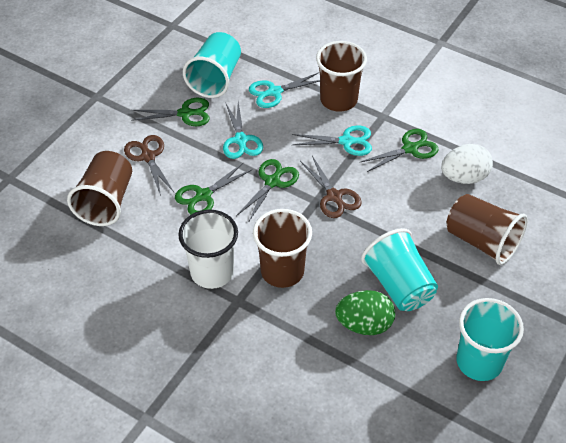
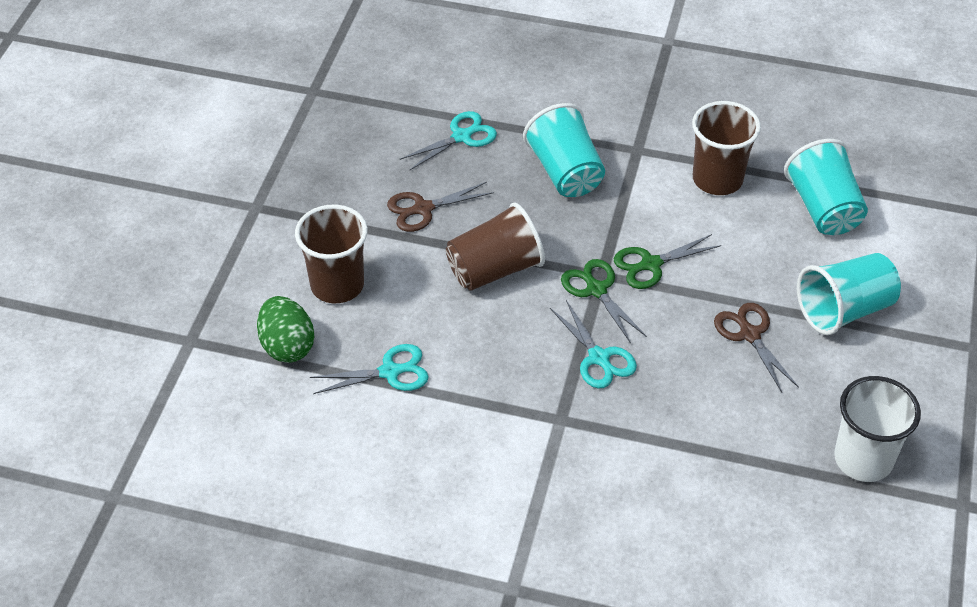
brown cup: [67,151,132,226] [253,209,312,288] [316,41,367,112] [446,194,528,265] = 4 -> [295,205,368,303] [446,202,545,291] [692,101,761,195] = 3
green scissors: [131,98,210,126] [175,163,252,215] [236,159,299,223] [361,129,439,172] = 4 -> [561,259,647,343] [614,234,721,289] = 2
white egg: [441,144,493,184] = 1 -> none = 0

